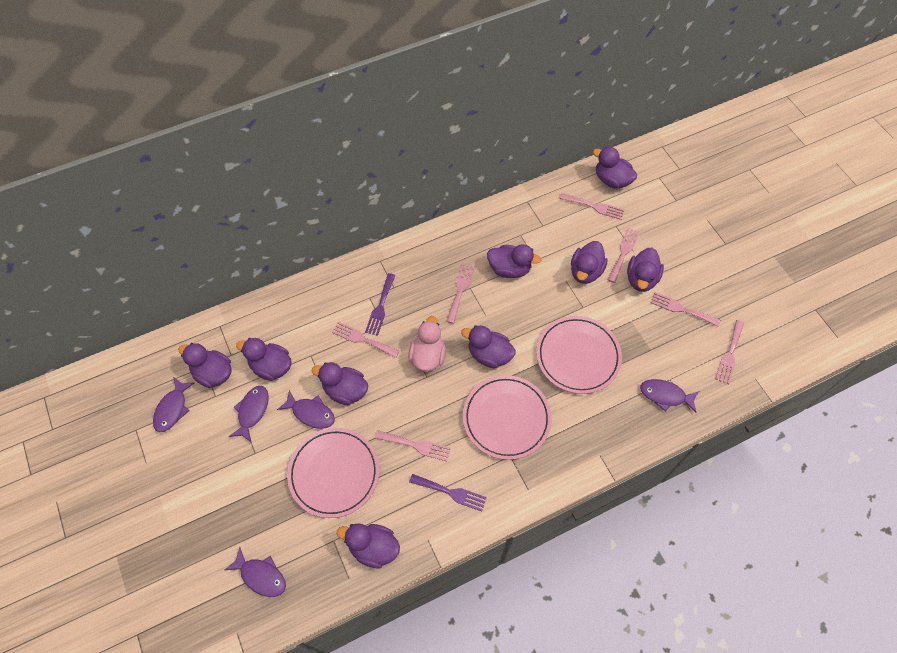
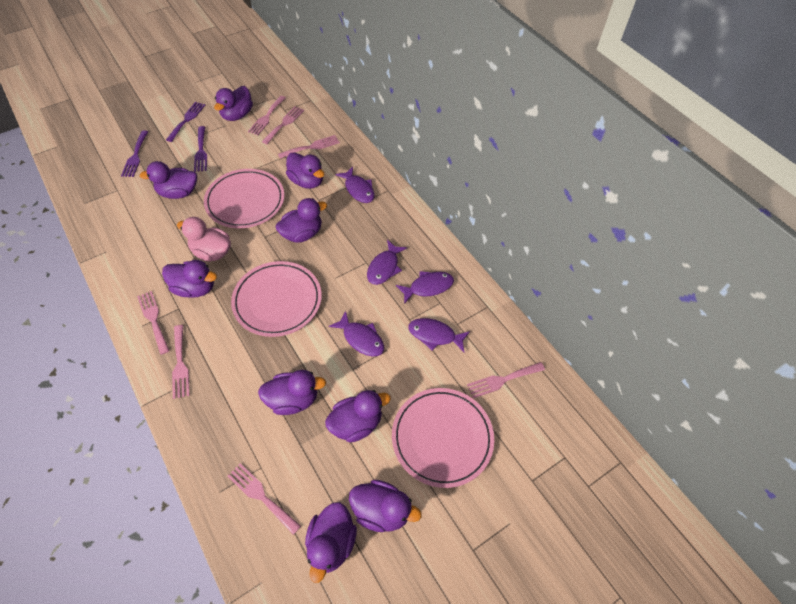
purple fork: [365,273,396,336] [409,474,487,512] = 2 -> [121,131,148,177] [166,102,205,142] [194,126,207,172] = 3

